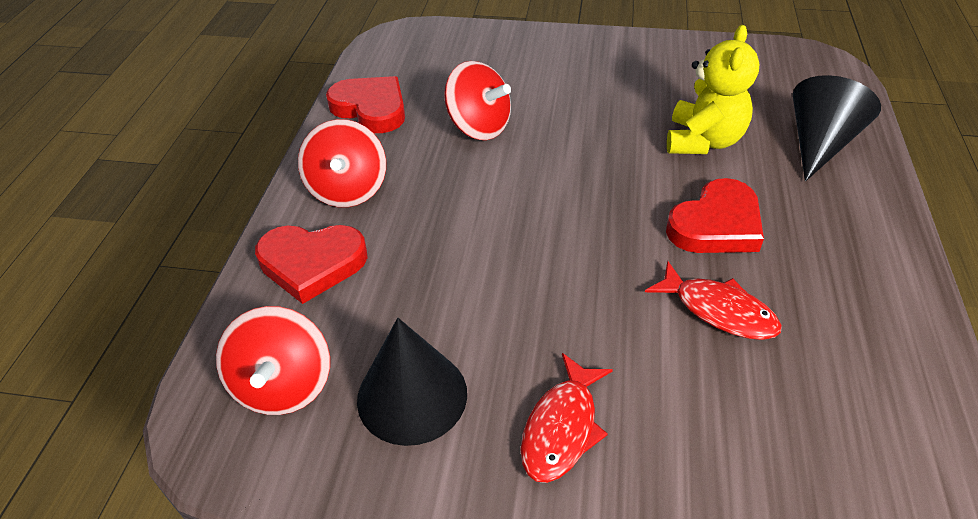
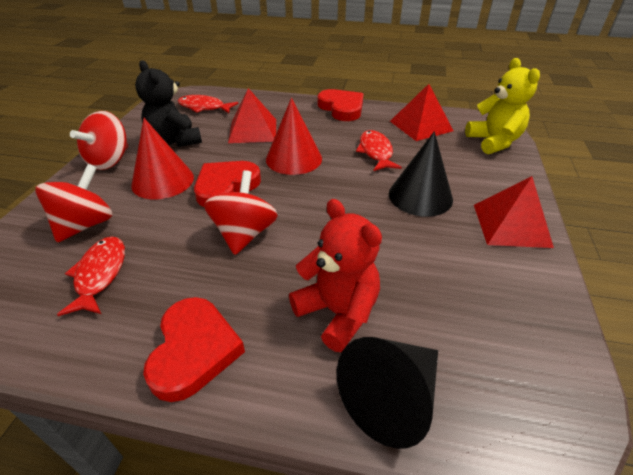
black teddy bear: none = 0 -> [135,60,202,147] = 1
red cone: none = 0 -> [131,118,194,199] [266,98,322,175] = 2
red fish: [520,353,613,483] [645,261,782,340] = 2 -> [57,236,125,316] [178,95,239,113] [356,130,402,171] = 3
red pyramid: none = 0 -> [228,88,276,143] [390,84,453,141] [474,176,554,248] = 3
red teddy bear: none = 0 -> [289,199,382,352] = 1

